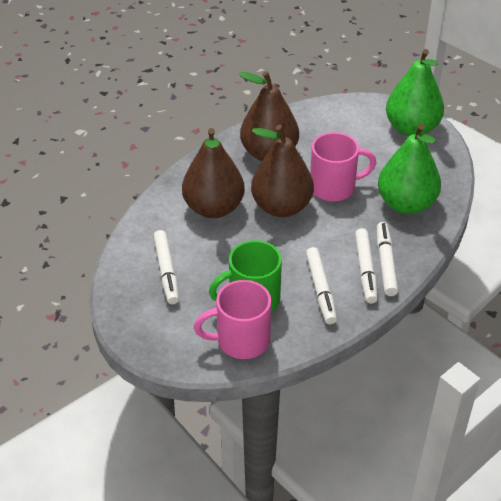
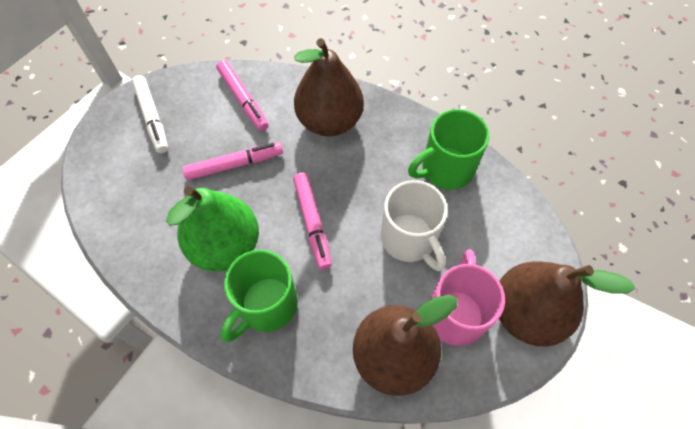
green mug: [209,240,282,312] = 1 -> [221,250,298,342] [408,109,489,190] = 2
green pear: [378,124,441,214] [386,49,444,136] = 2 -> [166,186,259,271] = 1
pink marker: none = 0 -> [182,142,283,180] [216,60,269,131] [293,173,332,270] = 3
pink mug: [194,280,271,359] [310,132,376,202] = 2 -> [430,249,505,346] = 1
white marker: [153,230,179,304] [306,247,337,324] [355,228,378,304] [377,222,398,296] = 4 -> [132,75,168,153] = 1
white mug: none = 0 -> [381,180,448,271] = 1

